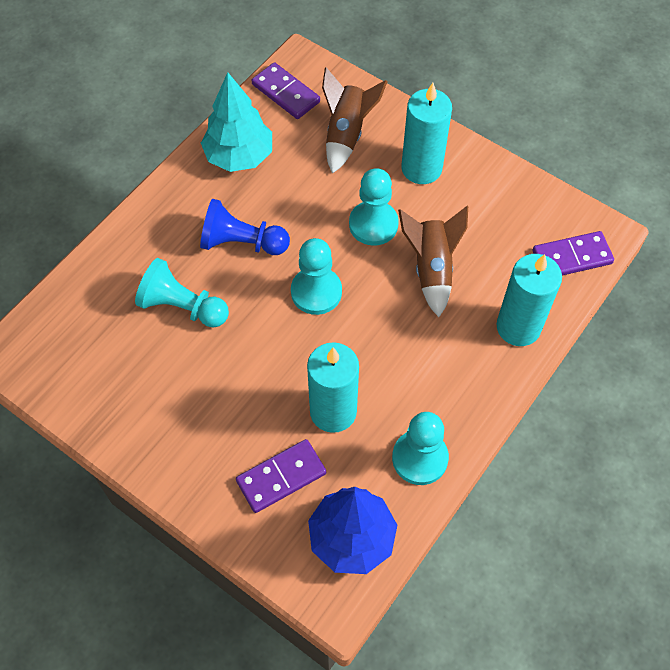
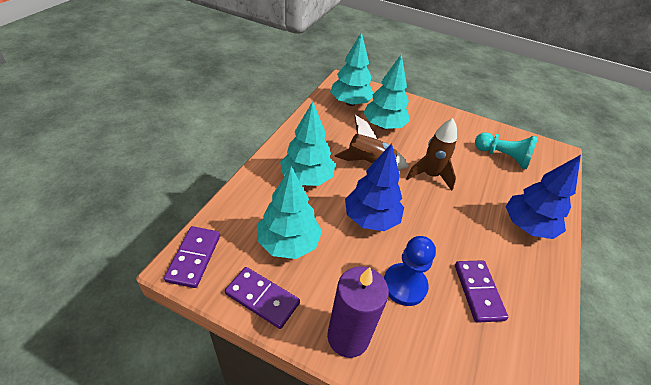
blue tree: [308,487,397,574] = 1 -> [345,143,404,231] [506,155,581,239] = 2
purple candle: none = 0 -> [327,266,389,358] = 1
turquoise candle: [307,342,359,433] [402,83,452,184] [496,254,562,346] = 3 -> none = 0
turquoise pawn: [135,258,229,328] [291,238,342,315] [349,168,399,246] [392,412,449,485] = 4 -> [475,132,538,169] = 1
turquoise tree: [201,72,272,172] = 1 -> [257,166,322,259] [280,101,335,186] [330,32,374,106] [363,54,410,129] = 4

